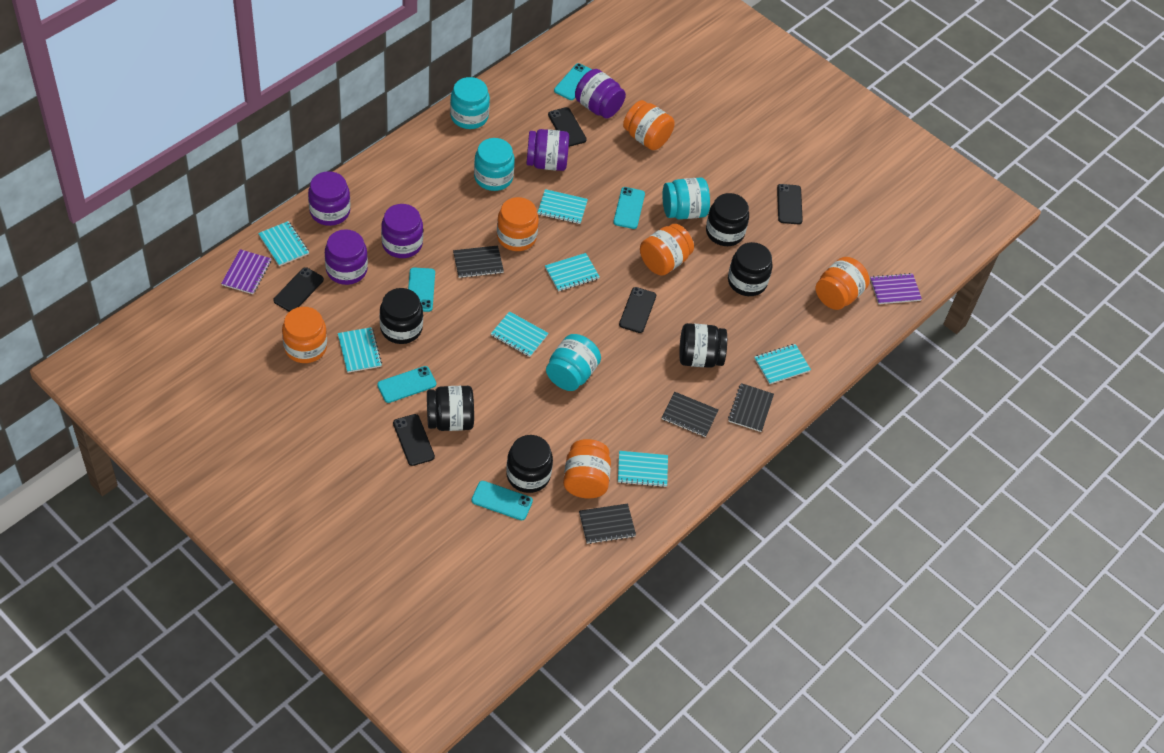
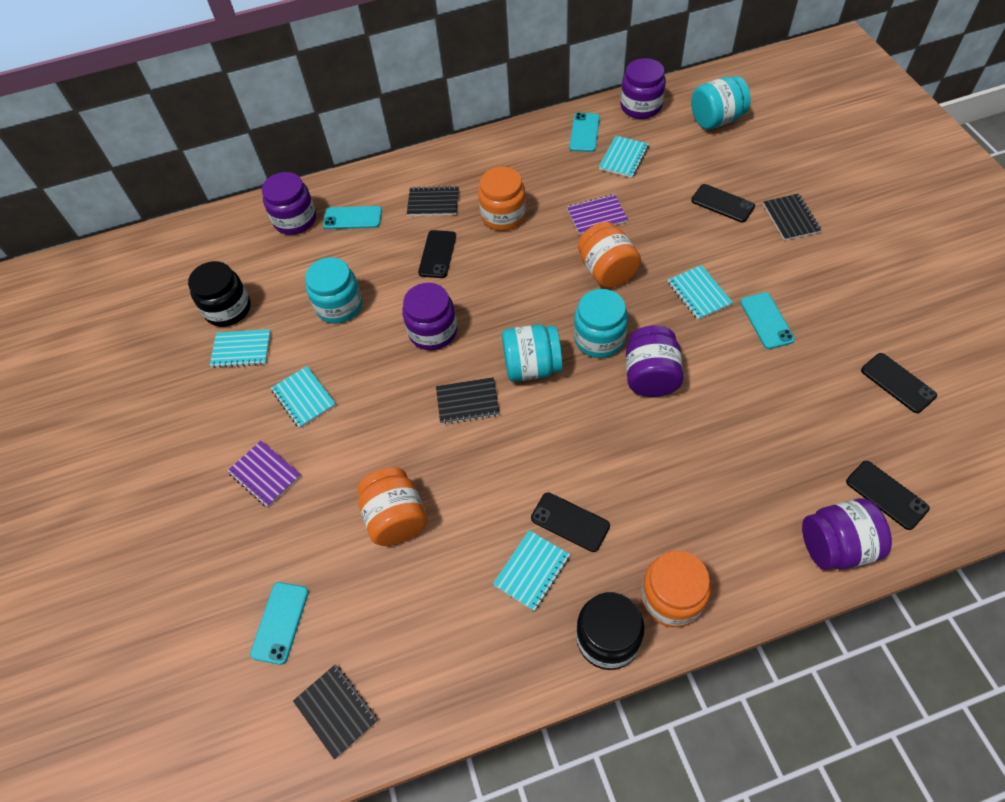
black jar: [379,288,423,344] [427,386,474,431] [506,435,553,493] [679,323,727,368] [706,193,749,246] [728,242,773,296] = 6 -> [188,261,251,327] [576,592,644,670] = 2
orange jar: [282,307,327,363] [497,197,539,251] [563,439,611,498] [623,100,675,150] [640,224,694,276] [816,257,870,310] = 6 -> [357,467,428,546] [478,167,526,231] [578,222,641,288] [641,551,711,628] = 4
turquoise notebook: [258,221,309,266] [338,327,382,373] [491,311,549,357] [537,189,588,224] [545,253,600,292] [618,451,668,487] [754,344,811,384] = 7 -> [210,329,271,368] [271,366,336,428] [493,530,570,611] [599,136,649,178] [668,265,733,320] = 5
turquoise phone: [377,366,436,403] [408,268,435,312] [471,481,533,520] [554,63,592,100] [613,187,645,229] = 5 -> [250,582,309,665] [323,206,382,229] [569,113,600,152] [740,292,795,349] = 4

